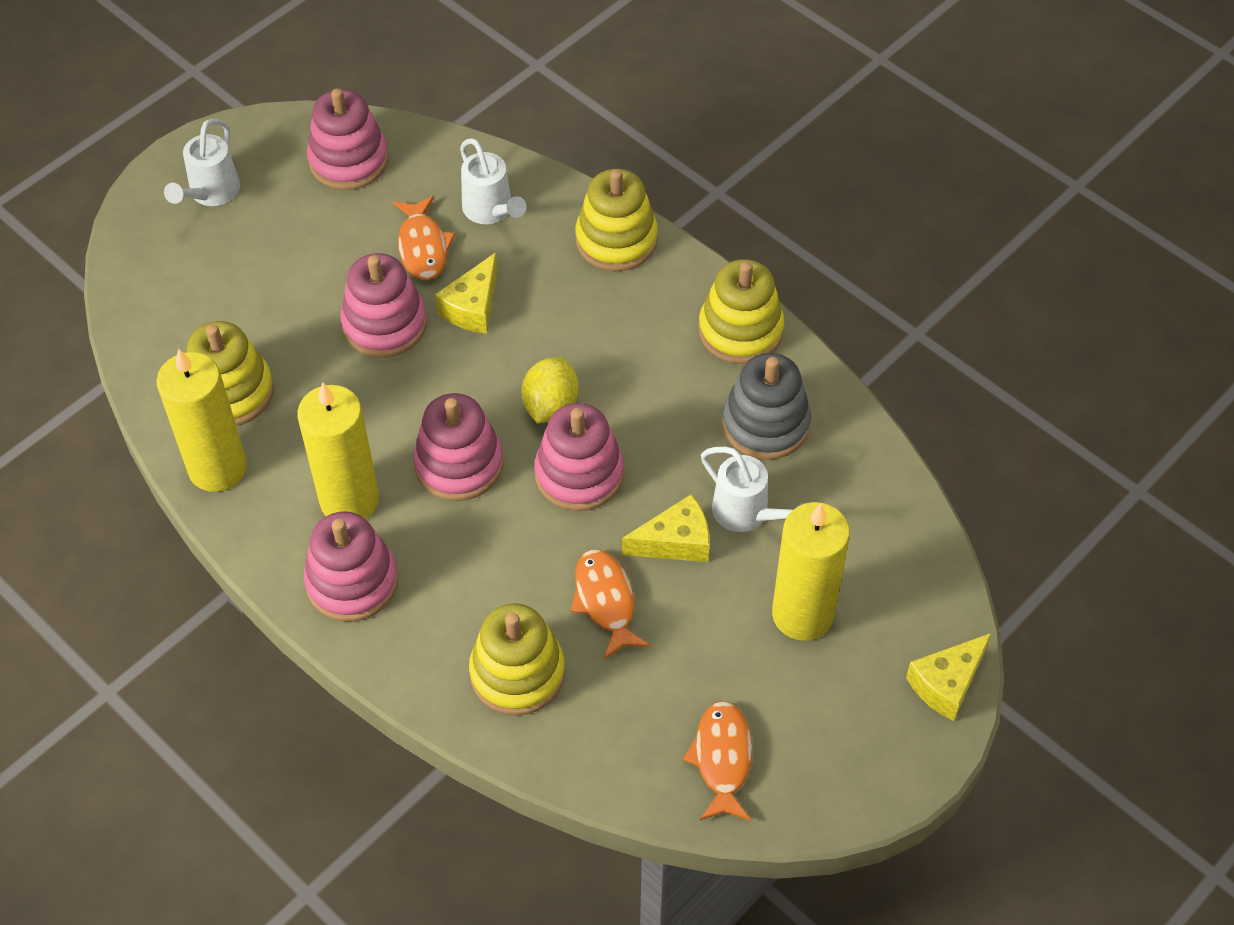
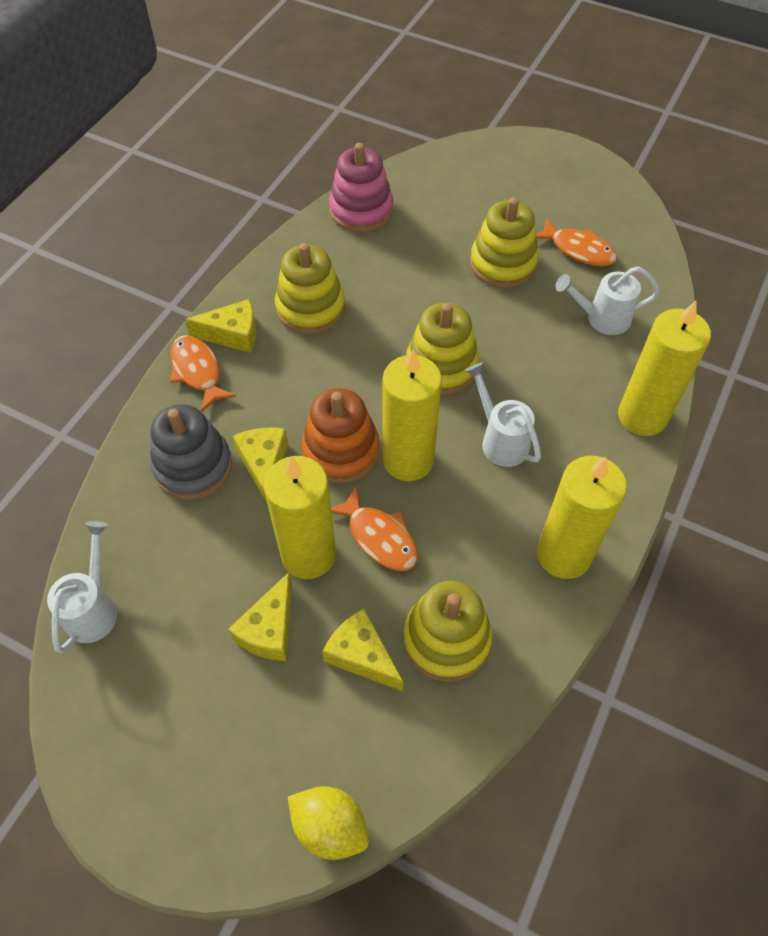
orange stacking toy: none = 0 -> [301,388,380,483] = 1
pink stacking toy: [304,511,398,622] [307,88,388,190] [340,253,427,358] [413,393,503,501] [534,403,624,511] = 5 -> [329,143,393,232] = 1
yellow candle: [157,348,247,492] [297,383,379,519] [772,502,850,641] = 3 -> [264,456,336,579] [382,349,442,481] [537,456,627,579] [618,301,711,436] = 4
yellow cheese: [435,252,498,334] [622,494,709,562] [906,633,992,721] = 3 -> [185,299,256,353] [228,572,292,661] [233,428,288,502] [322,608,403,691] = 4

